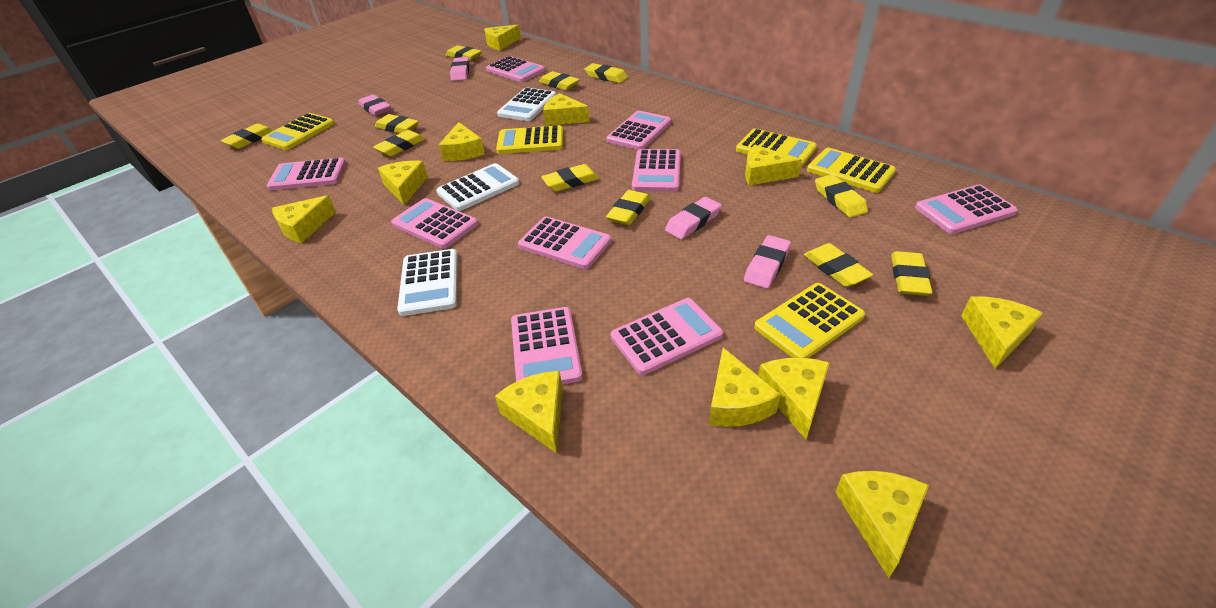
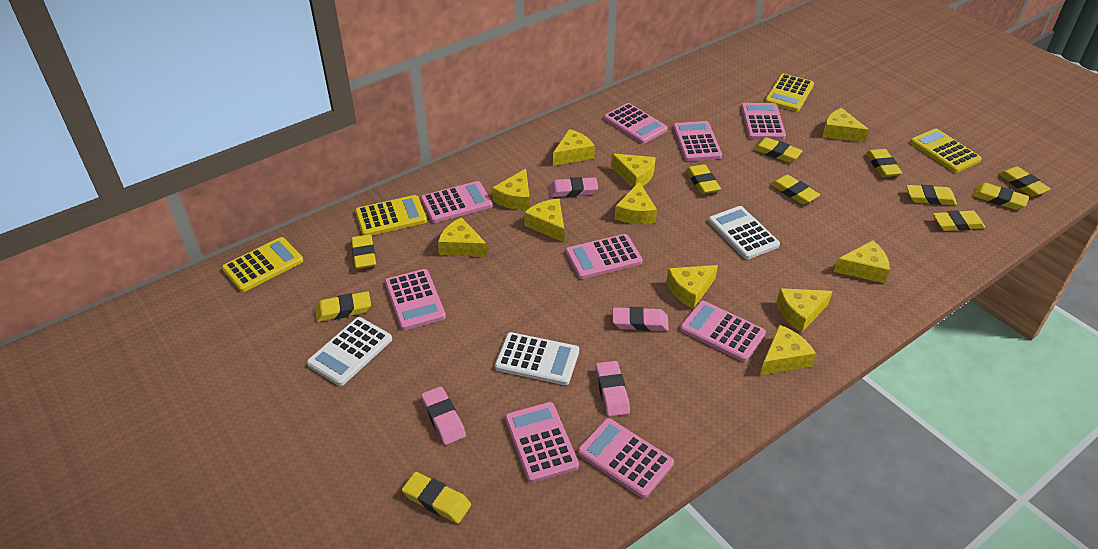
yellow calculator: [261,113,335,150] [496,125,563,154] [736,129,817,167] [754,283,865,358] [807,148,896,193] = 5 -> [222,237,303,292] [355,195,427,235] [765,74,814,112] [910,128,982,173] = 4

